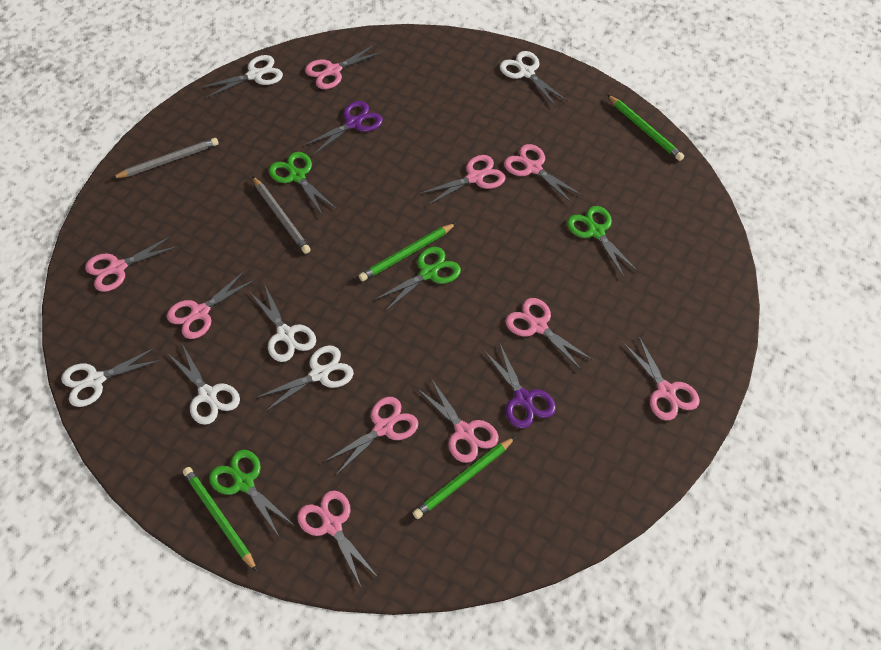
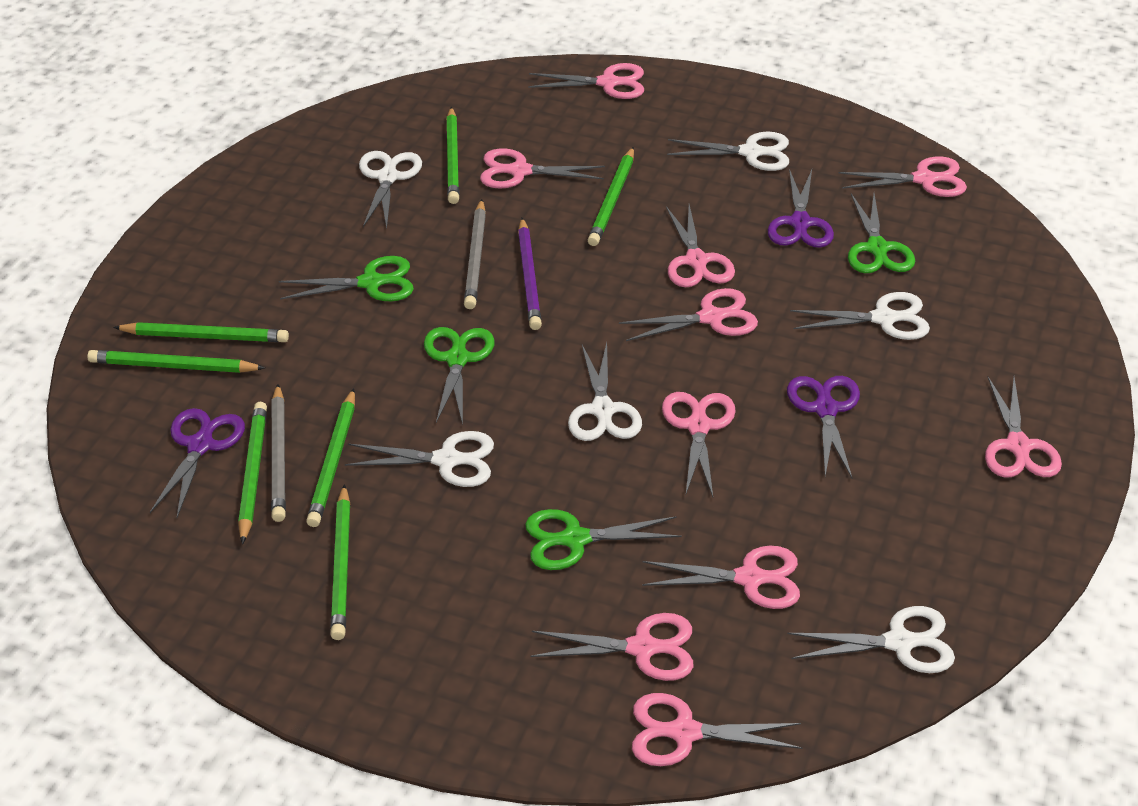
green pencil: [183,467,257,572] [359,223,456,281] [413,437,515,519] [608,95,684,161] = 4 -> [87,350,265,373] [113,322,289,342] [238,402,267,544] [306,388,355,527] [330,484,350,640] [446,107,459,204] [588,147,634,246] = 7
purple pencil: none = 0 -> [518,218,542,330] = 1
purple scissors: [303,101,383,155] [484,344,556,428] = 2 -> [150,408,245,518] [768,169,834,248] [787,376,860,478] = 3

